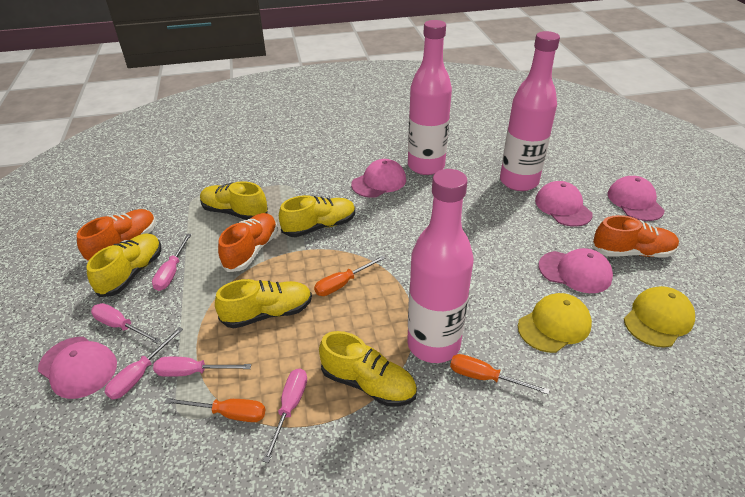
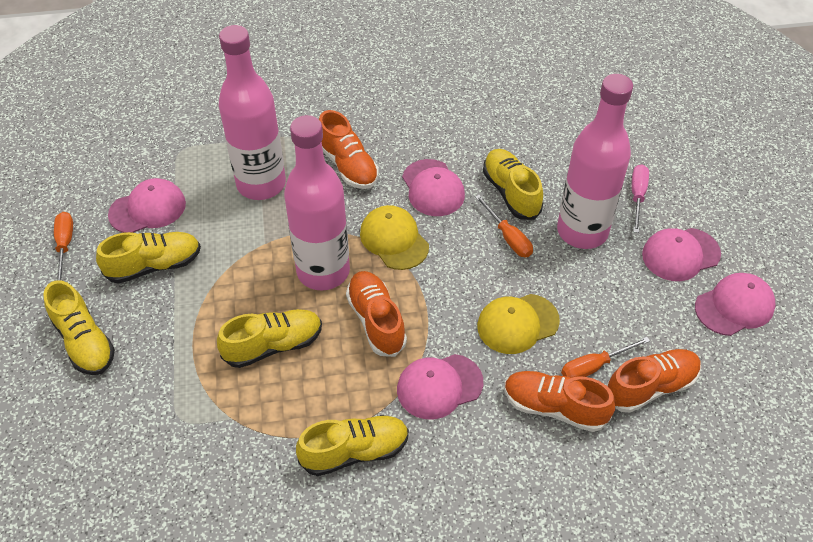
orange shoe: [77,209,156,263] [218,213,278,272] [592,215,679,257] = 3 -> [319,110,379,189] [346,271,407,357] [504,371,615,432] [607,349,701,413] = 4
pink screwdriver: [91,303,161,344] [105,327,183,400] [152,234,192,291] [153,357,251,377] [263,368,307,463] = 5 -> [632,164,649,233] = 1

